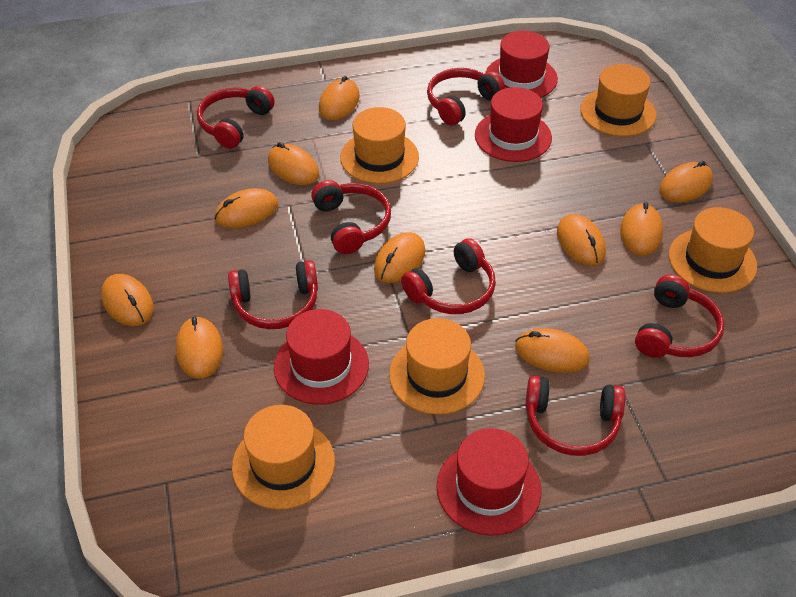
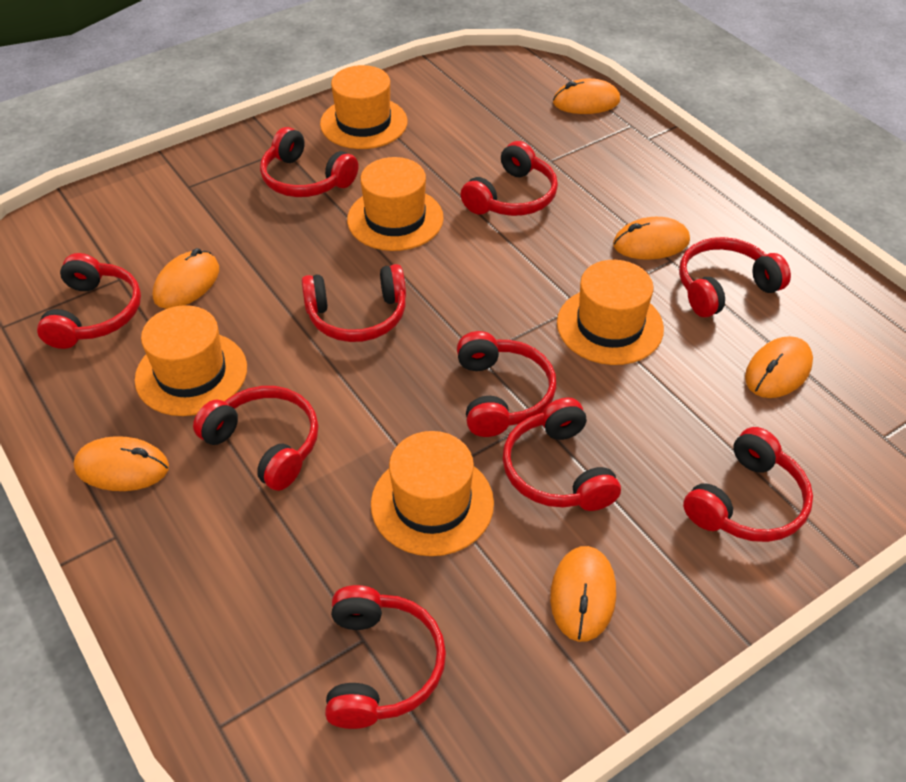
orange mouse: [101,274,154,326] [176,317,223,379] [215,188,278,228] [268,142,319,185] [319,76,360,120] [374,232,425,283] [515,328,590,373] [557,214,606,266] [620,202,663,256] [659,161,713,203] = 10 -> [74,436,169,491] [153,248,219,309] [550,546,616,642] [553,78,620,114] [613,217,690,260] [745,336,813,398] = 6
red hat: [274,309,369,405] [436,428,542,536] [475,87,552,162] [486,31,558,98] = 4 -> none = 0
red headphones: [197,86,275,149] [228,260,318,329] [311,180,391,254] [401,238,496,314] [427,68,505,126] [525,376,625,456] [635,275,724,358] = 7 -> [37,253,141,349] [193,386,319,491] [260,127,358,197] [301,264,406,342] [325,585,446,729] [457,331,556,437] [461,141,558,216] [502,398,621,511] [679,237,791,318] [683,427,813,542] = 10

